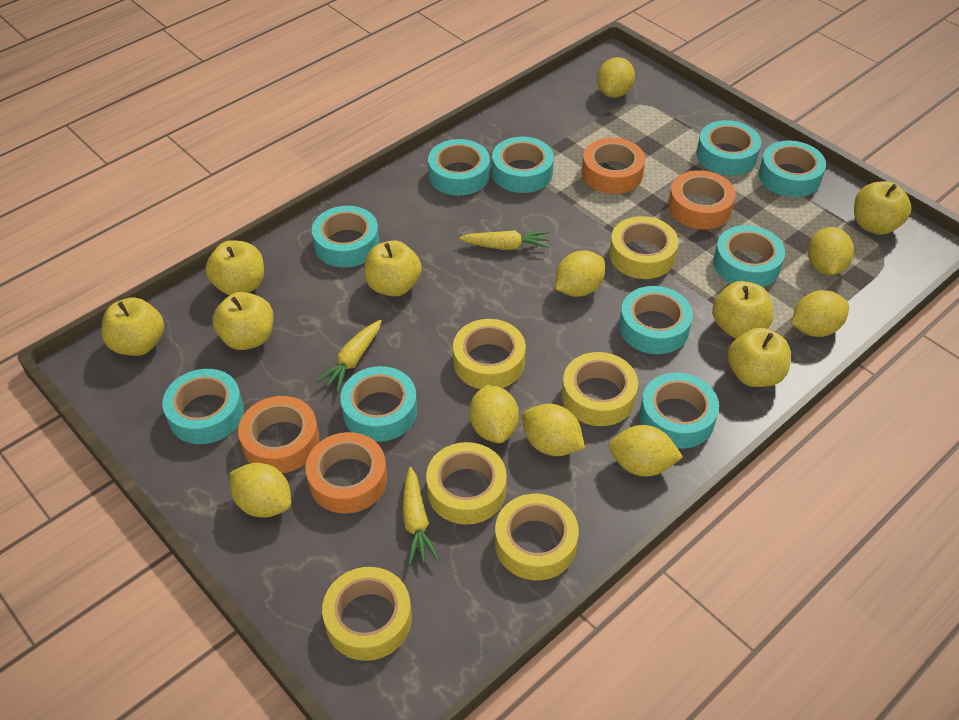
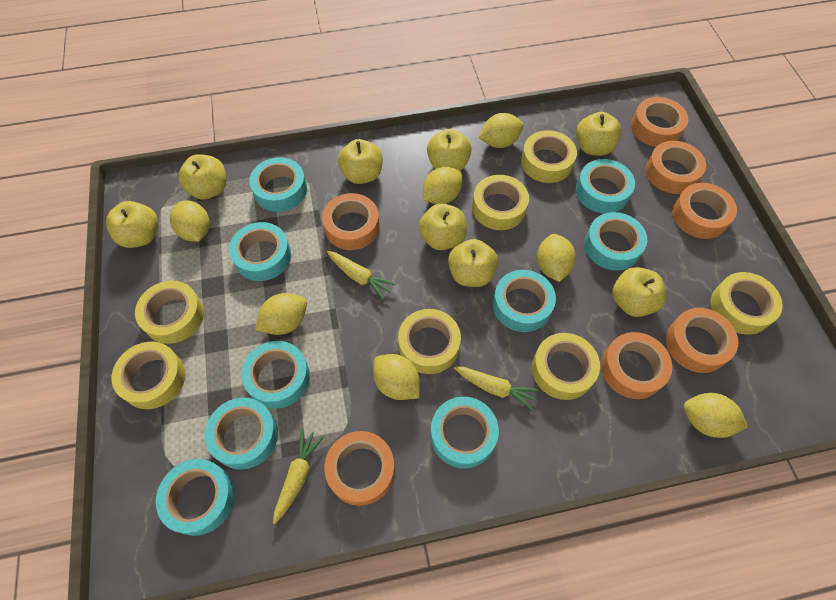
orange tape: [238,396,319,473] [306,432,387,514] [582,138,645,194] [668,170,736,229] = 4 -> [322,193,380,250] [324,431,395,506] [601,332,672,399] [631,97,688,147] [645,141,706,194] [666,308,738,373] [672,183,737,239] = 7
turquoise tape: [162,369,244,444] [312,206,380,268] [340,366,417,442] [428,139,490,196] [492,137,554,193] [619,286,693,354] [639,373,719,448] [697,120,761,175] [713,225,785,287] [759,141,826,197] = 10 -> [156,459,235,536] [205,397,278,470] [229,222,291,281] [241,341,310,409] [249,157,307,212] [431,397,499,469] [493,270,556,332] [576,159,635,213] [584,212,647,271] = 9
yellow apple: [102,297,164,356] [205,240,264,295] [212,292,273,350] [364,240,422,297] [712,281,773,339] [728,327,791,387] [854,181,912,235] = 7 -> [106,201,158,248] [178,154,226,200] [338,139,383,184] [419,203,466,250] [427,129,472,171] [448,239,498,287] [576,112,622,156] [612,267,666,317] = 8
yellow lemon: [230,463,291,517] [469,385,519,443] [522,404,585,456] [555,251,605,297] [597,57,635,98] [609,425,683,476] [791,290,849,337] [808,227,854,275] = 8 -> [170,200,210,242] [255,293,307,335] [373,354,420,400] [423,167,462,204] [478,113,523,148] [537,234,576,282] [684,393,748,438] = 7
yellow tape: [322,567,412,661] [426,442,507,525] [453,319,526,389] [495,494,579,580] [562,352,638,426] [609,216,678,279] = 6 -> [111,342,185,409] [135,280,204,344] [398,309,461,374] [472,175,529,230] [521,130,577,183] [532,333,600,400] [711,272,783,335] = 7

